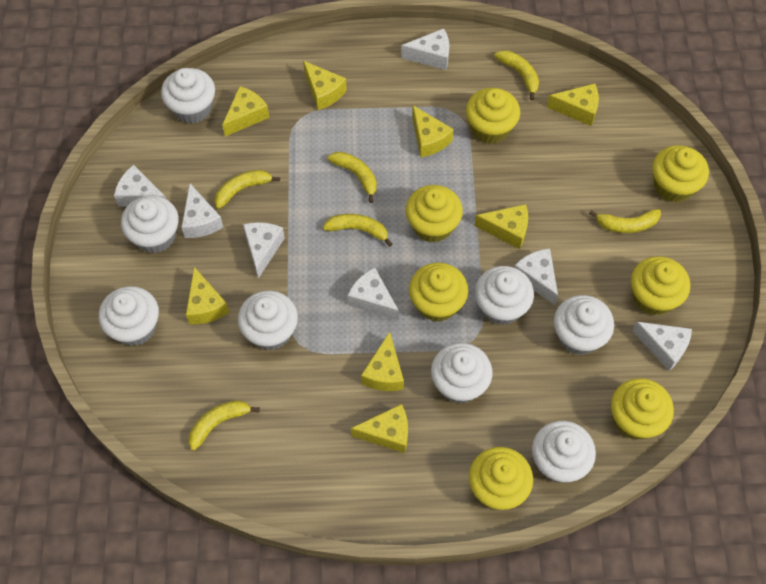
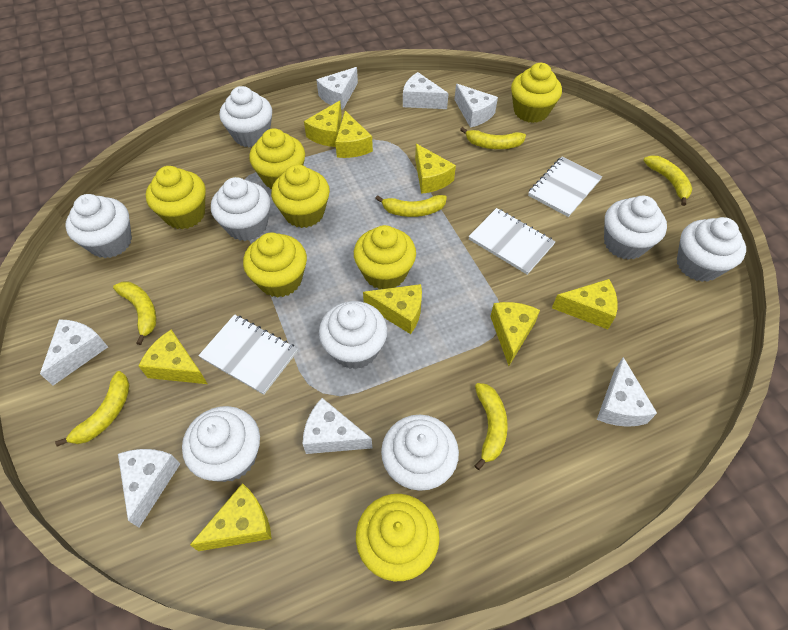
white notebook: none = 0 -> [198,314,298,395] [468,208,556,275] [528,156,602,217] = 3

